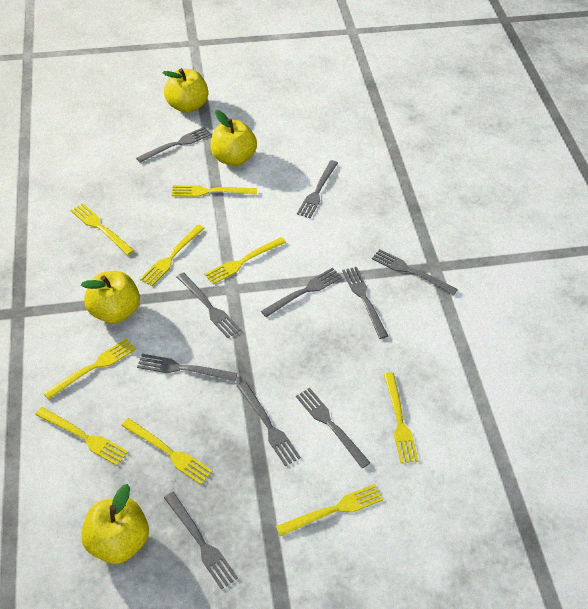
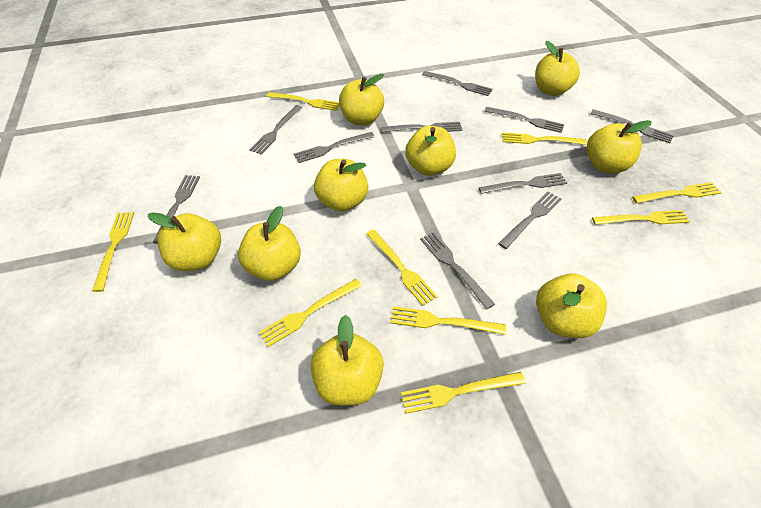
yellow apple: [81,271,140,323] [81,484,149,564] [163,68,208,113] [210,110,257,166] = 4 -> [147,212,221,271] [238,206,301,281] [310,315,384,405] [314,159,368,212] [339,74,384,125] [405,126,456,176] [535,41,580,96] [536,273,607,338] [587,120,652,173] = 9

